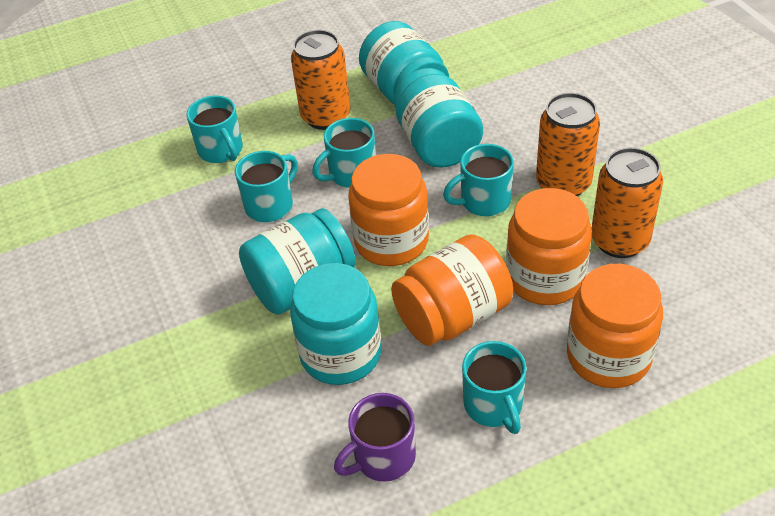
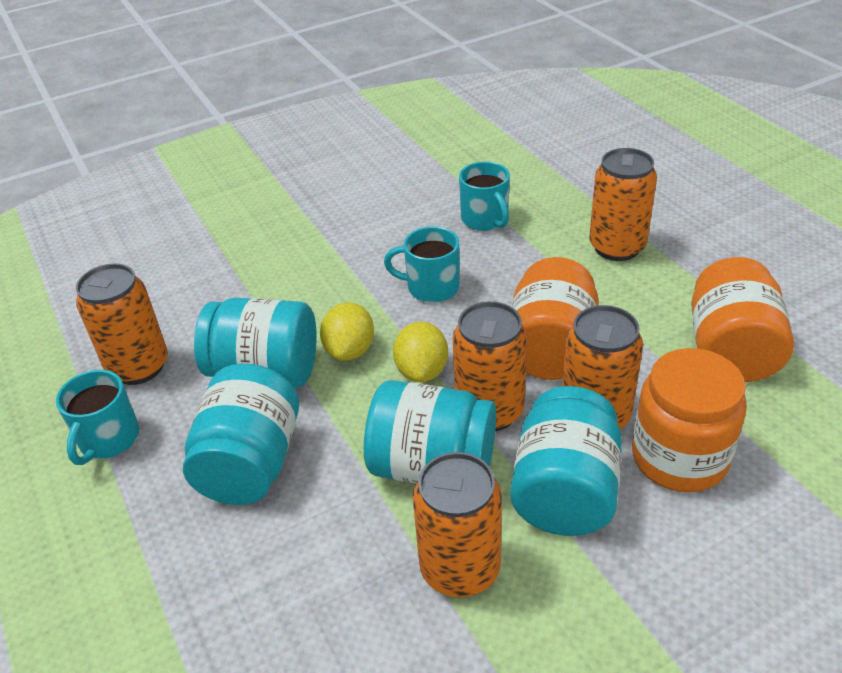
orange can: [291,30,350,130] [536,93,600,197] [591,148,663,258] = 3 -> [76,263,168,385] [413,452,502,598] [453,301,527,431] [562,305,643,429] [589,148,657,261] = 5
orange jar: [348,154,429,266] [391,235,513,346] [506,188,592,305] [567,264,663,388] = 4 -> [511,257,599,380] [632,348,747,492] [691,257,794,382] = 3
purple mug: [334,393,416,482] = 1 -> none = 0
turquoise mug: [186,95,243,163] [235,151,298,222] [312,118,376,188] [443,144,514,216] [462,341,527,434] = 5 -> [56,370,140,465] [384,226,460,302] [459,161,510,231] = 3
yellow lemon: none = 0 -> [320,302,374,361] [393,321,448,382] = 2

